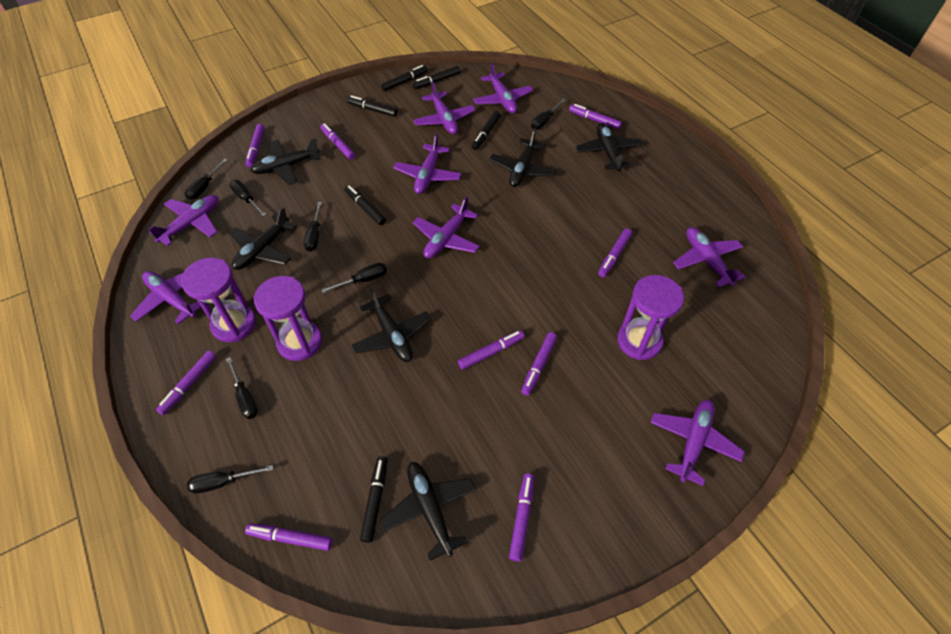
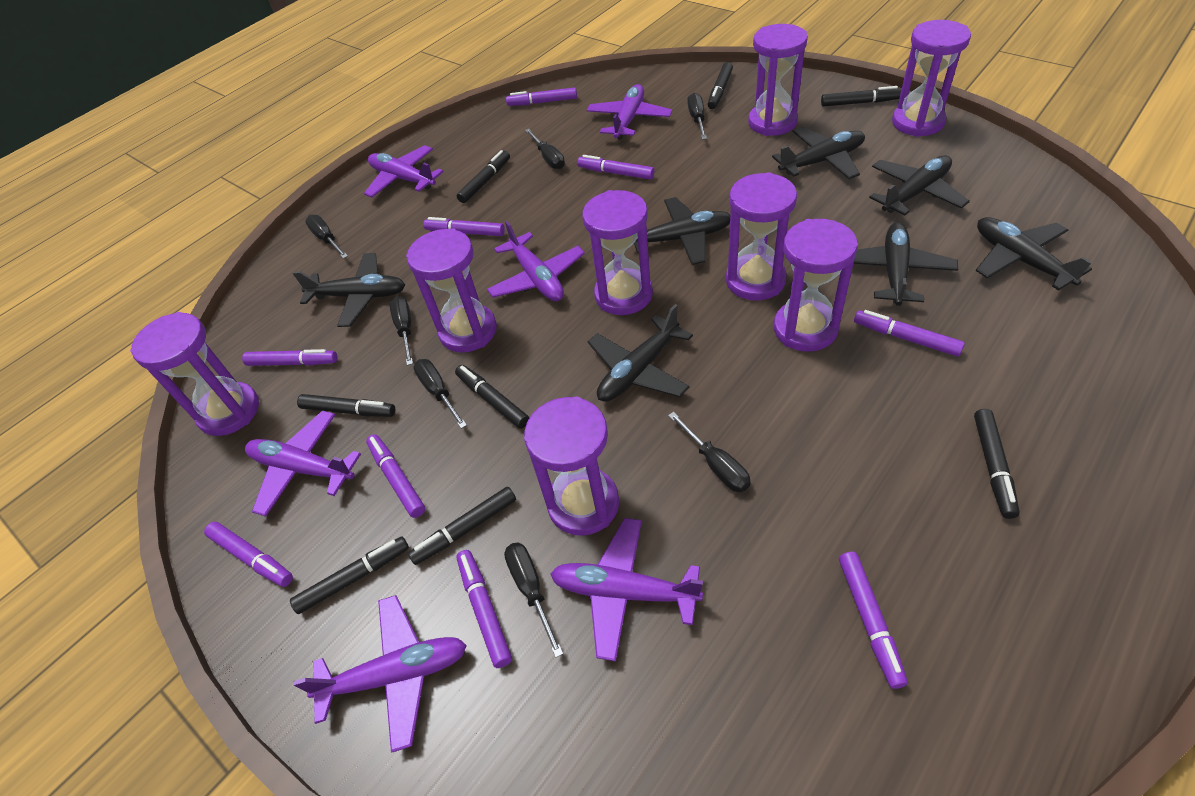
black marker: [344,185,386,225] [347,95,398,117] [360,456,387,543] [381,65,428,91] [413,66,461,89] [472,111,501,150] = 6 -> [290,536,409,614] [297,394,395,417] [408,487,516,565] [455,365,529,429] [457,150,510,203] [708,62,733,109] [821,86,902,107] [974,409,1020,519] = 8
black plane: [229,207,297,270] [250,137,321,185] [352,287,431,362] [380,462,476,561] [489,128,557,187] [576,123,642,171] = 6 -> [292,253,405,327] [588,304,693,402] [634,197,730,265] [772,127,865,179] [854,222,958,306] [869,155,970,215] [976,217,1092,291] = 7
purple hourglass: [181,258,256,342] [253,276,322,361] [617,275,684,360] = 3 -> [130,312,259,436] [406,228,497,353] [524,397,619,536] [582,190,653,315] [726,172,797,301] [748,24,808,136] [774,219,858,352] [892,20,971,137] = 8
purple plane: [130,271,201,324] [148,195,219,246] [393,133,462,194] [413,81,476,135] [413,196,480,259] [473,62,533,113] [650,400,745,486] [673,227,745,287] = 8 -> [245,410,361,517] [293,595,467,752] [364,145,444,198] [487,221,585,301] [550,518,703,662] [587,84,672,140] = 6

